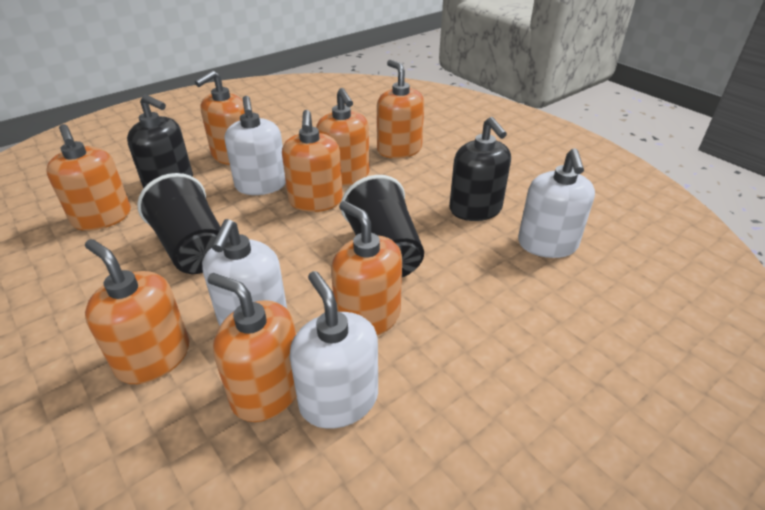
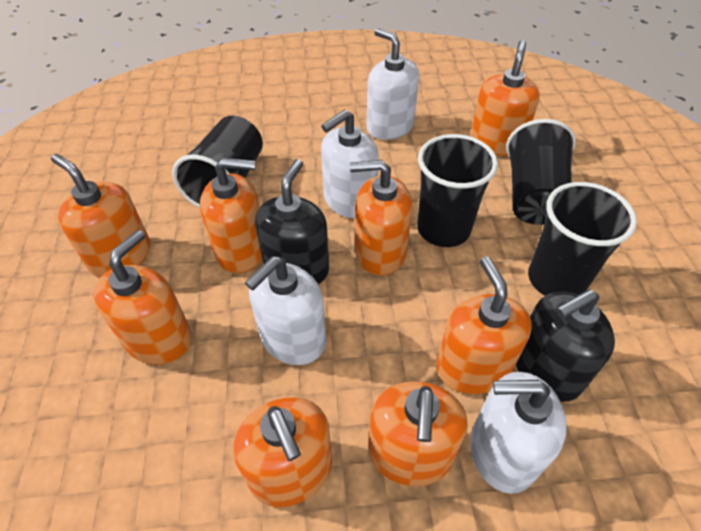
black cup: [137,173,221,274] [341,175,424,277] = 2 -> [172,116,263,208] [417,134,498,247] [506,119,576,225] [528,182,637,296] = 4

